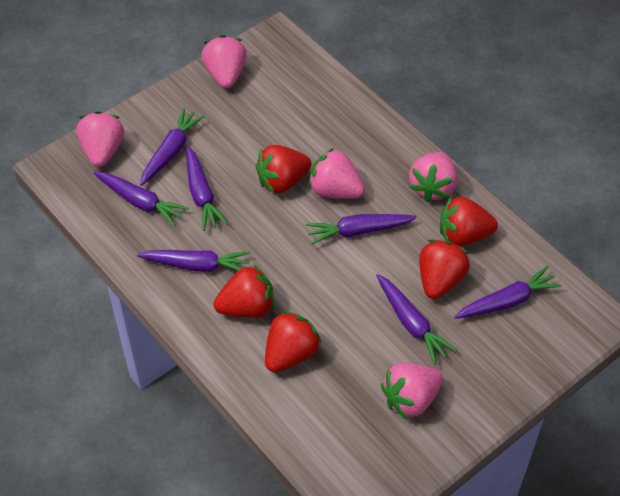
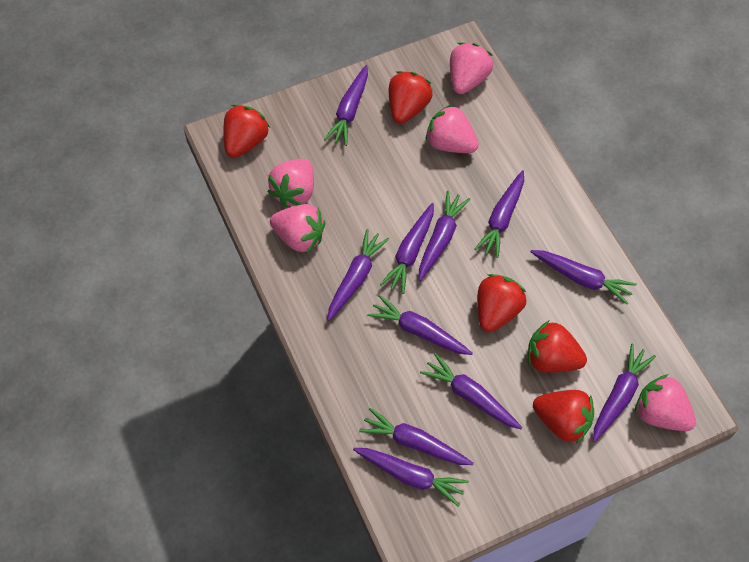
purple carrot: [93,172,189,226] [137,250,251,272] [140,108,205,186] [186,146,228,231] [306,214,417,245] [376,274,457,364] [454,266,562,319] = 7 -> [324,65,368,146] [327,229,389,321] [353,448,469,507] [359,408,474,465] [367,295,473,355] [380,203,434,294] [419,191,470,281] [420,353,523,429] [475,170,524,258] [531,250,637,305] [593,343,656,442] = 11

